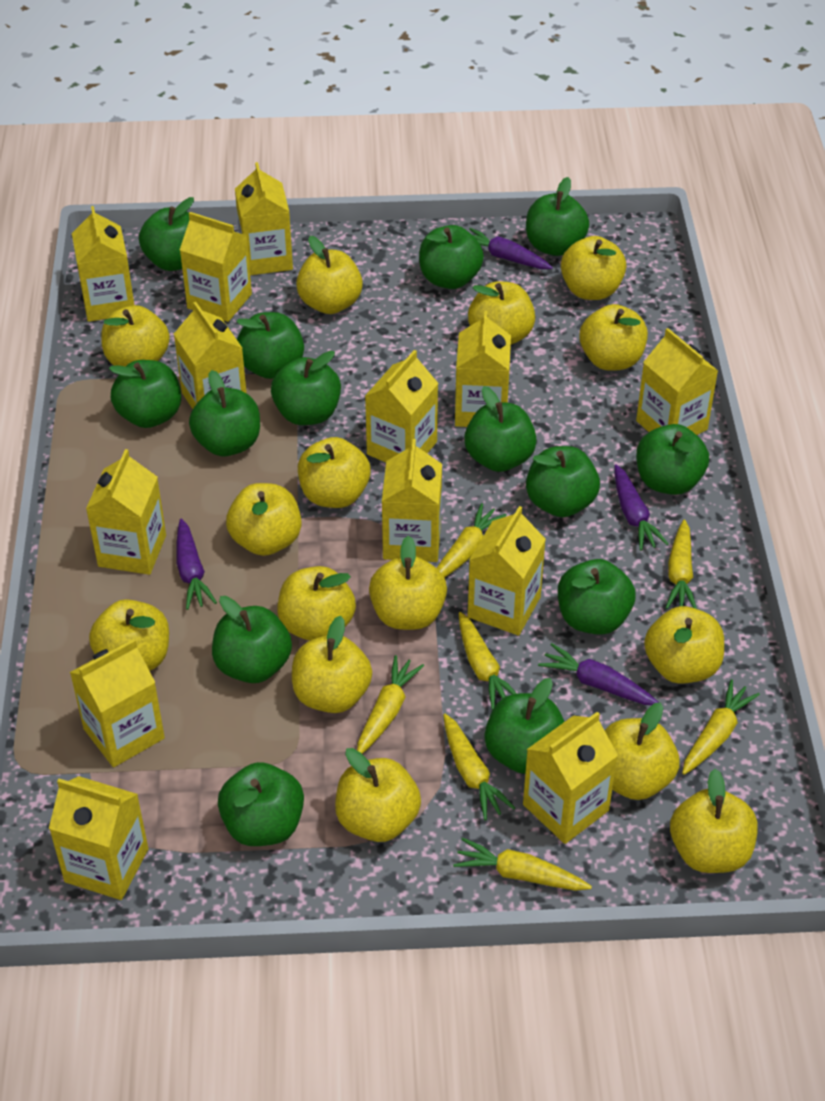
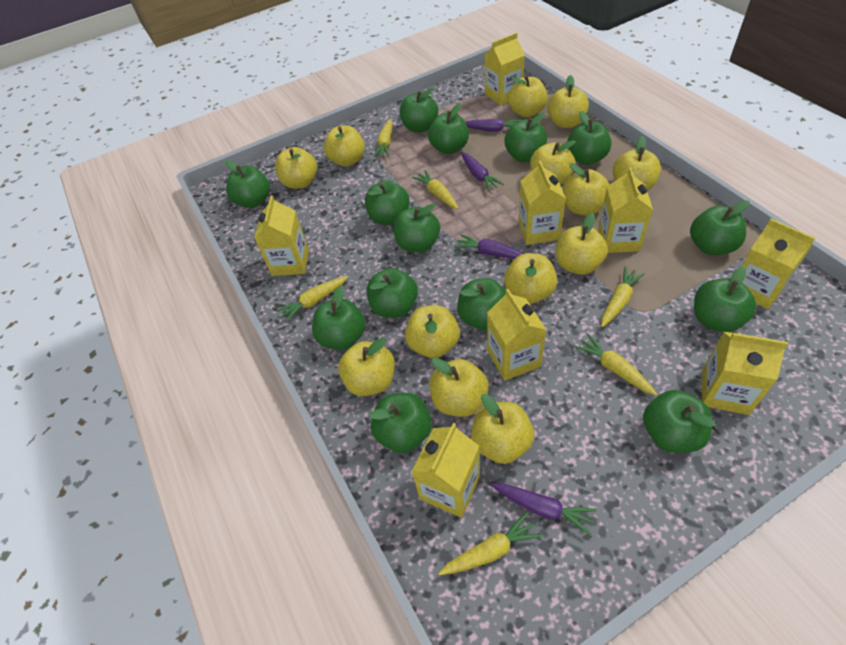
yellow apple: [89,599,169,671] [101,305,170,367] [226,483,302,556] [277,566,356,641] [292,616,372,713] [296,236,363,314] [298,437,371,508] [335,748,421,842] [369,536,447,630] [468,281,535,345] [561,236,626,300] [580,304,648,371] [605,702,679,800] [644,606,724,684] [670,769,757,873] = 15 -> [275,147,317,189] [324,125,365,167] [338,337,395,396] [405,305,460,358] [430,358,489,417] [471,394,534,464] [504,253,557,304] [508,75,548,117] [530,140,576,185] [547,75,589,128] [556,213,608,275] [563,163,610,216] [613,136,661,191] = 13
yellow carrot: [357,655,424,754] [437,503,507,578] [443,714,515,821] [453,837,592,891] [459,612,517,710] [666,519,697,609] [682,679,760,775] = 7 -> [276,276,348,323] [373,119,393,157] [412,170,459,209] [438,512,542,575] [574,334,657,395] [601,266,645,327] = 6
yellow carton: [49,776,149,900] [70,639,165,767] [72,206,134,322] [86,449,166,575] [174,302,247,409] [180,212,252,322] [235,162,293,275] [365,350,438,462] [382,439,442,562] [455,310,511,427] [468,506,546,636] [523,712,618,844] [636,328,718,435] = 13 -> [254,195,309,276] [411,423,480,518] [485,33,525,106] [487,289,547,381] [518,160,566,245] [598,167,653,253] [702,331,788,415] [742,219,815,309] = 8

